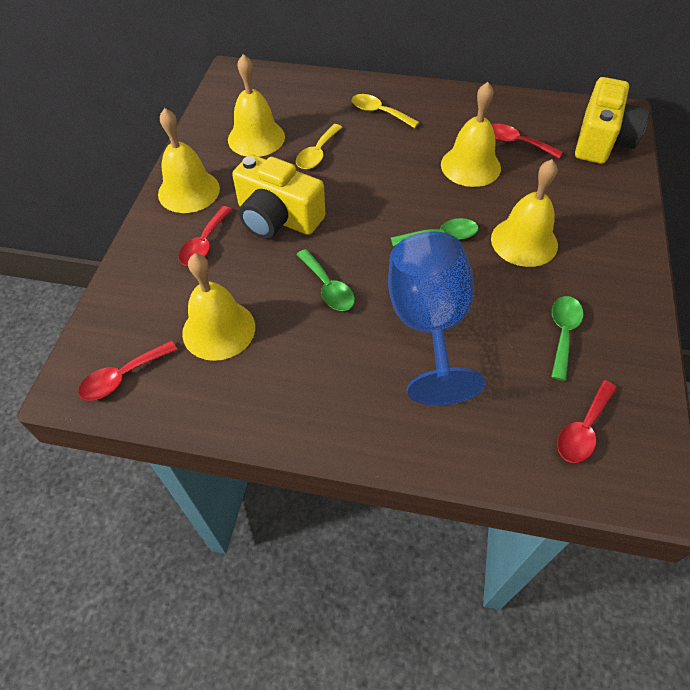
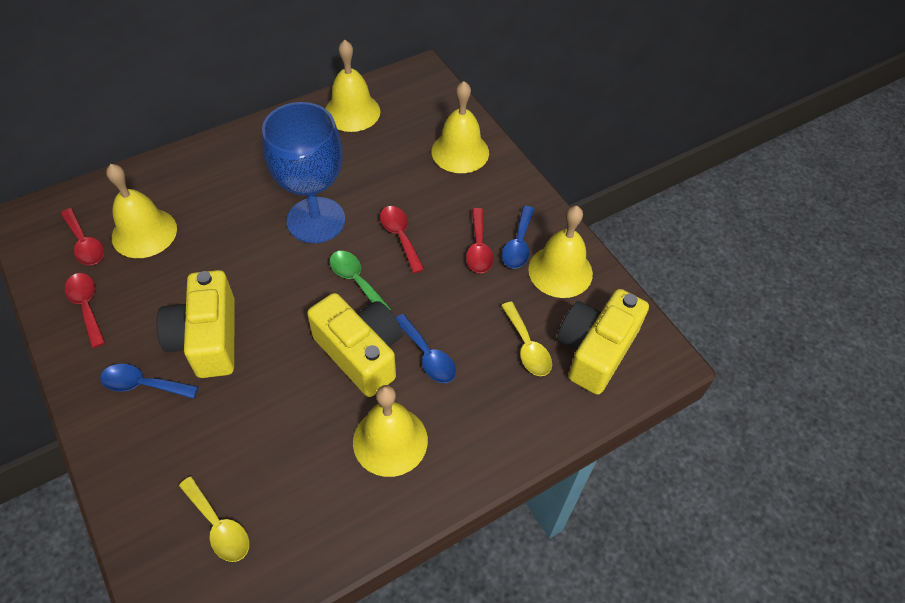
blue spoon: none = 0 -> [100,364,198,399] [396,314,456,383] [502,206,534,269] = 3
green spoon: [296,249,355,311] [391,218,478,247] [551,296,583,381] = 3 -> [330,251,391,310] = 1
yellow camera: [232,155,325,239] [575,77,649,164] = 2 -> [156,270,235,378] [307,293,402,397] [557,289,649,395] = 3

